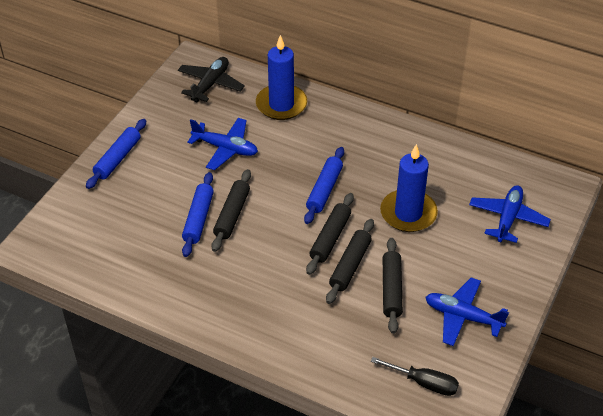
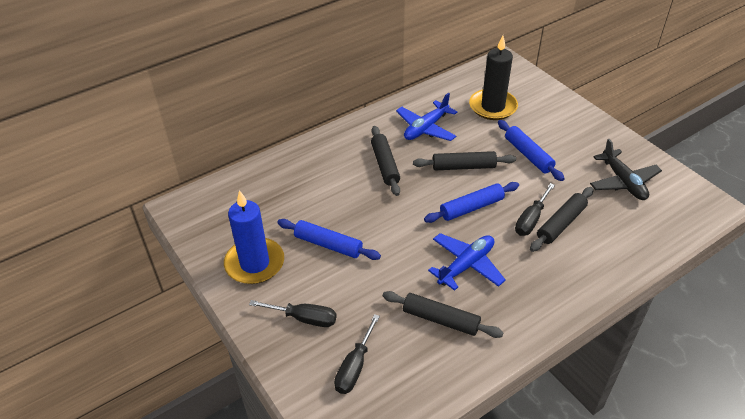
black candle: none = 0 -> [469,36,518,120] = 1
black screwdriver: [371,357,459,396] = 1 -> [249,300,337,327] [334,314,380,394] [515,183,555,236] = 3
blue candle: [256,35,307,120] [380,144,438,232] = 2 -> [224,190,284,284] = 1
blue plane: [187,118,258,170] [426,277,509,346] [469,185,551,243] = 3 -> [396,93,457,141] [428,233,506,291] = 2

